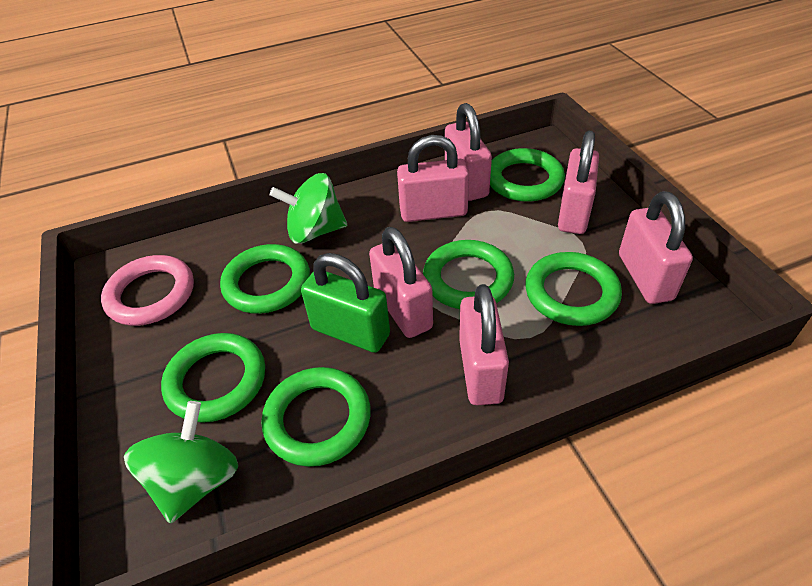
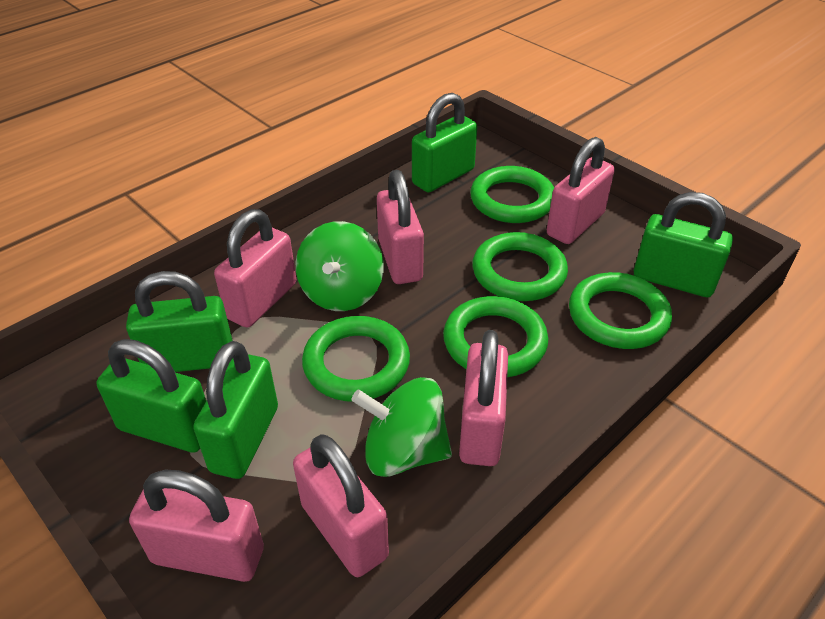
green padlock: [301,253,390,353] = 1 -> [96,339,206,452] [126,271,233,372] [193,341,278,479] [412,93,477,192] [634,192,733,297] = 5
green ring: [161,333,265,423] [220,244,310,314] [261,367,371,467] [423,240,514,309] [490,148,565,202] [525,252,622,326] = 6 -> [302,316,410,402] [443,296,548,377] [470,166,554,223] [472,232,568,301] [569,272,672,349] = 5
pink ring: [101,255,194,326] = 1 -> none = 0

